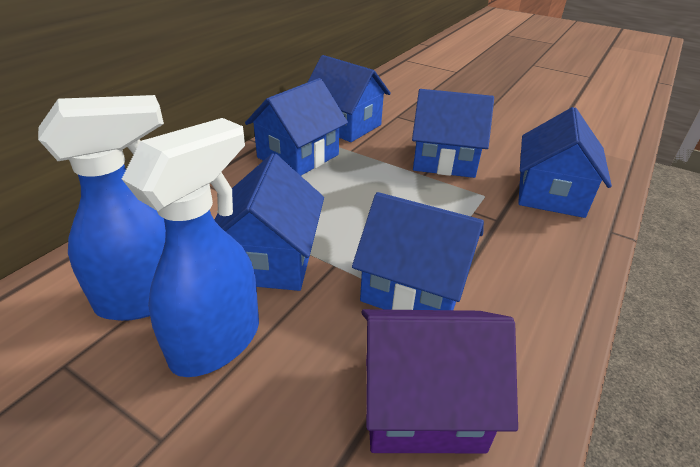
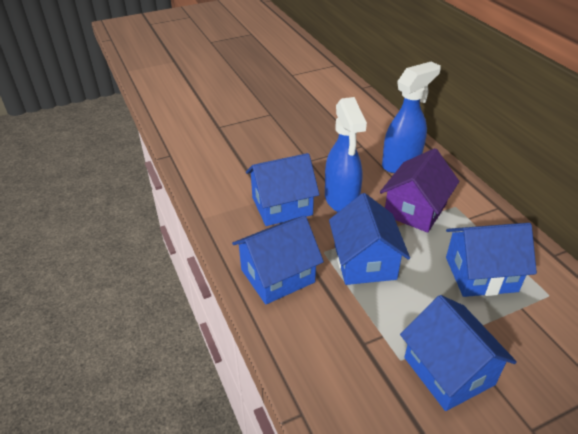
blue house: [214,153,324,291] [245,78,348,176] [308,55,391,142] [352,192,484,310] [412,89,494,178] [518,107,612,218] = 6 -> [232,216,324,304] [246,153,320,226] [329,193,410,285] [400,295,517,411] [446,223,537,297] = 5

